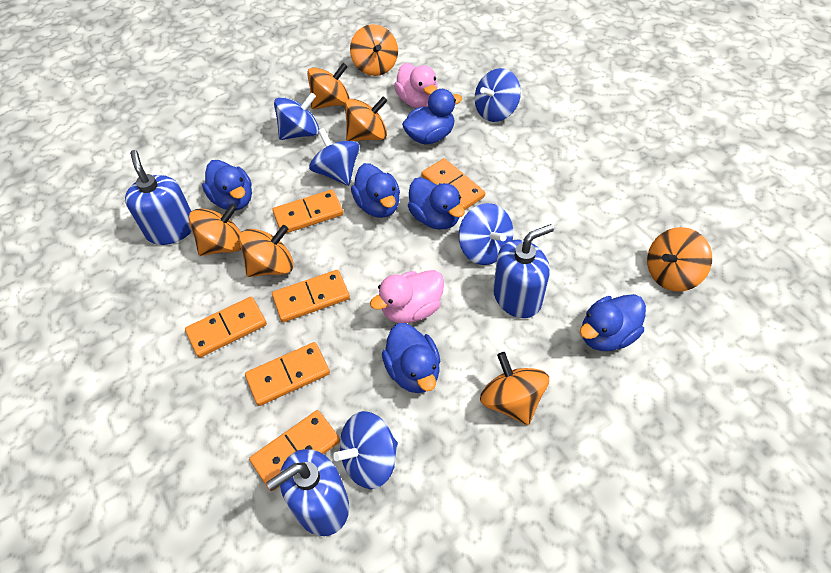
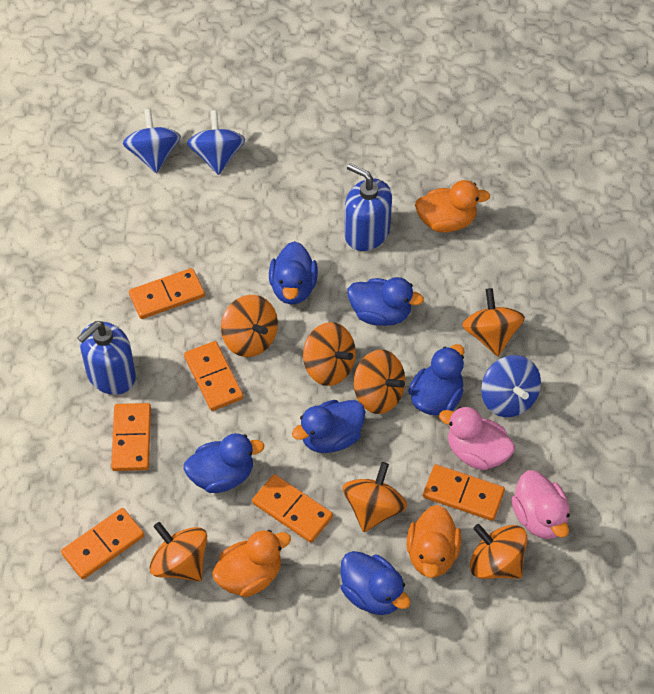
blue soap dispenser: [125,150,192,245] [266,449,349,536] [493,224,554,318] = 3 -> [77,321,136,395] [344,163,392,251] = 2
blue spinning top: [274,92,319,140] [309,128,360,186] [333,411,398,489] [459,203,514,265] [475,68,521,122] = 5 -> [123,109,181,173] [187,110,245,175] [481,355,541,417] = 3
orange duck: none = 0 -> [212,530,291,597] [407,505,461,578] [415,180,490,233] = 3

